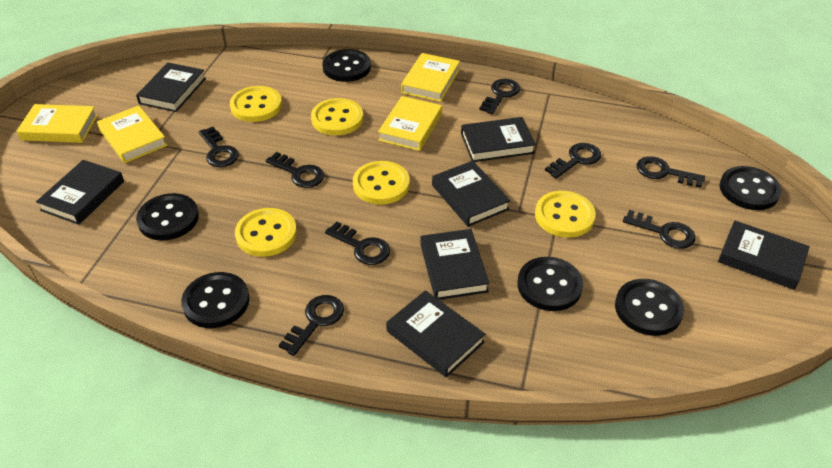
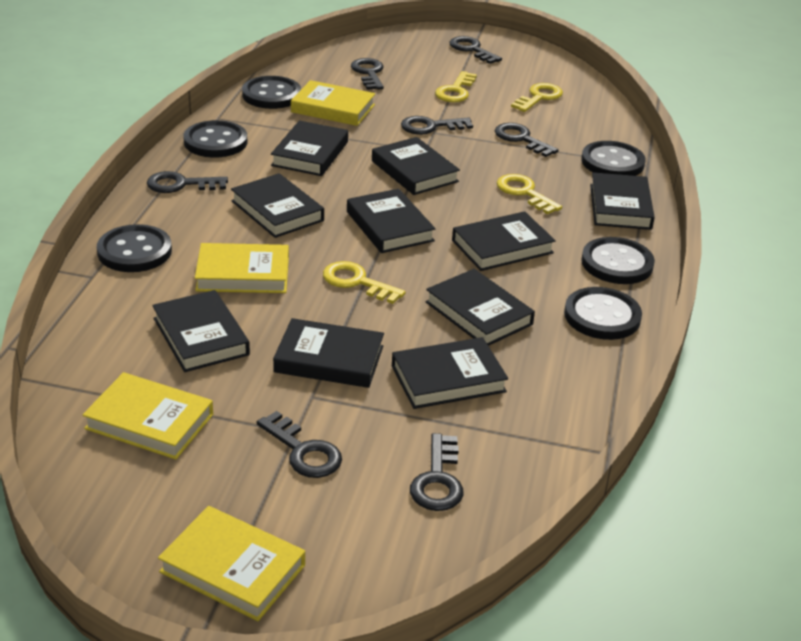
black book: [36,160,124,225] [136,63,206,112] [386,290,485,378] [420,229,490,300] [432,161,510,227] [461,117,536,162] [718,220,810,290] = 7 -> [152,290,250,372] [231,173,324,238] [271,120,348,176] [273,318,384,388] [347,189,436,253] [372,137,460,195] [392,337,508,409] [425,269,535,346] [452,211,556,271] [590,172,655,230] = 10
black key: [199,127,239,167] [266,152,324,188] [279,295,344,356] [325,221,390,265] [479,79,520,114] [545,143,601,179] [623,210,696,249] [637,156,705,188] = 8 -> [147,171,228,193] [257,411,342,478] [351,58,384,90] [401,116,473,135] [410,433,463,511] [449,36,502,64] [495,123,559,157] = 7
yellow button: [230,86,282,122] [235,208,297,257] [311,98,363,135] [353,161,410,205] [535,191,596,238] = 5 -> none = 0
yellow key: none = 0 -> [323,261,405,304] [435,71,477,102] [497,174,562,214] [511,83,563,112] = 4

